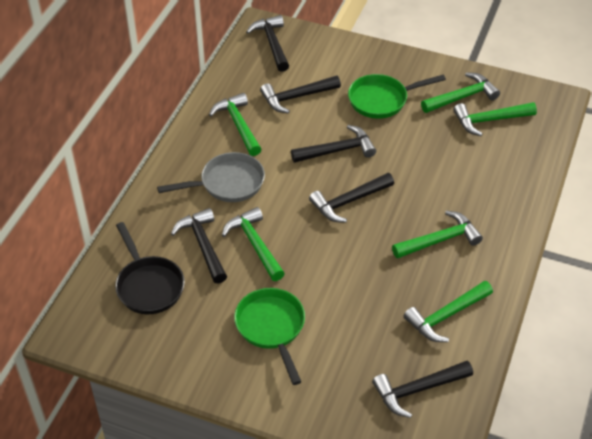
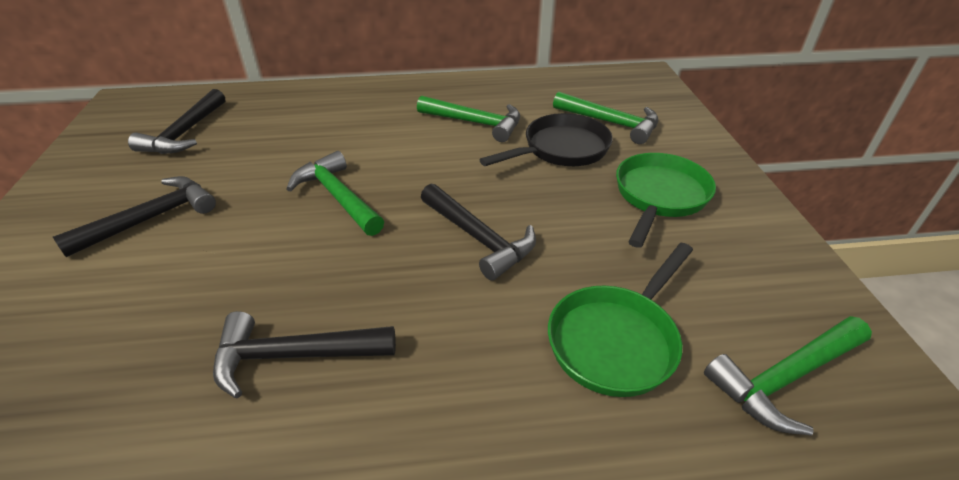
black hammer: [171,208,227,284] [246,15,289,72] [260,75,341,114] [291,125,376,163] [309,173,394,223] [372,361,473,418] = 6 -> [53,176,216,257] [128,89,225,154] [213,311,396,398] [421,184,536,281] = 4
green hammer: [209,93,262,156] [222,207,285,281] [392,211,483,259] [404,281,493,342] [421,72,500,113] [453,102,537,136] = 6 -> [286,151,384,236] [417,96,520,142] [553,92,658,144] [704,316,872,435] = 4
grey pan: [157,152,265,202] = 1 -> none = 0

